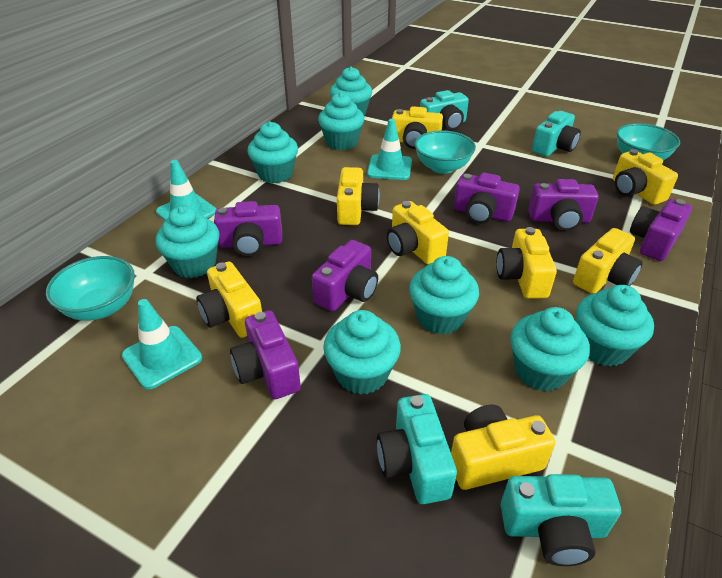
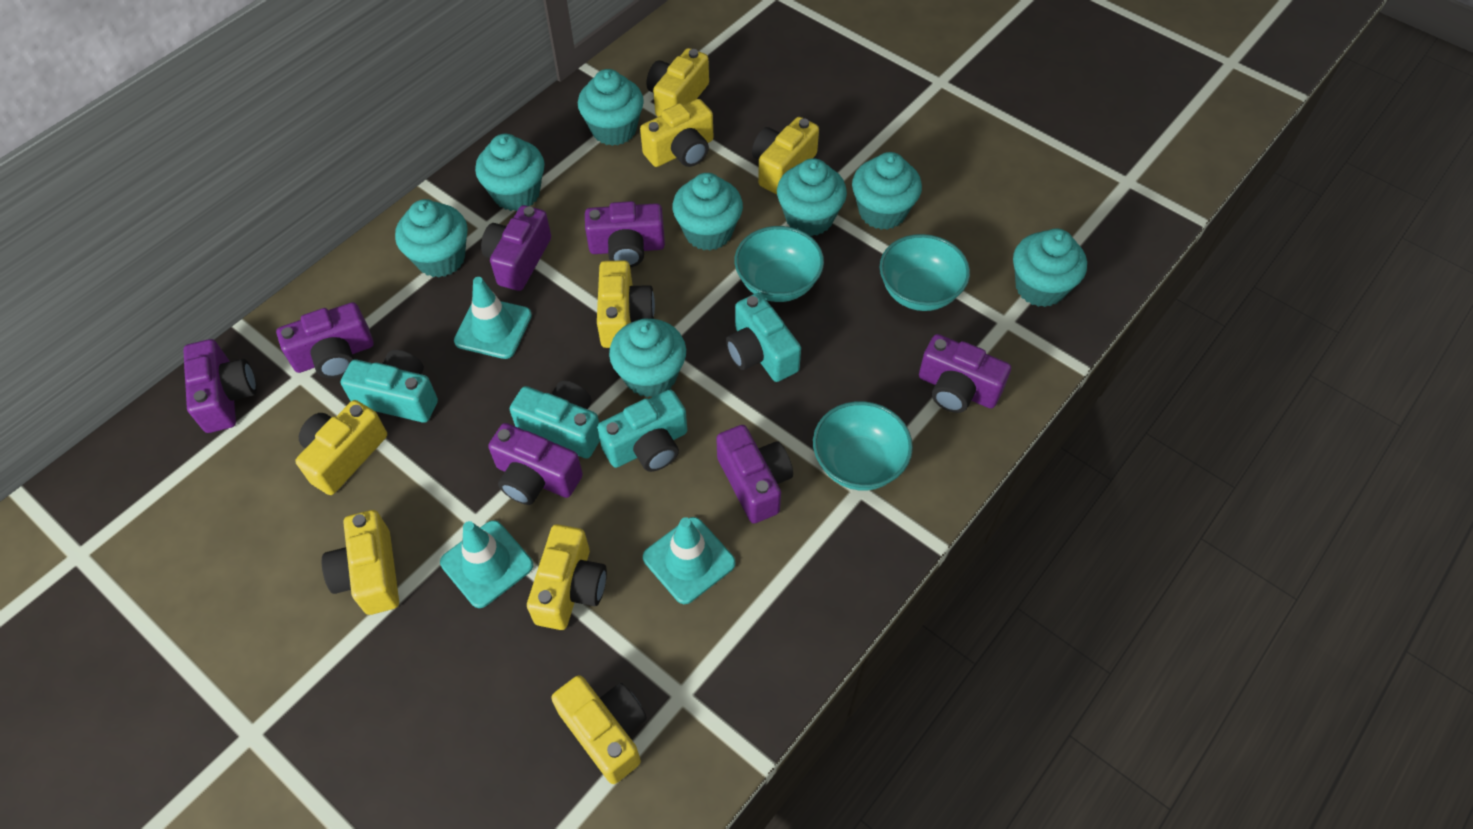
purple camera: [214,201,282,256] [230,310,301,399] [312,240,378,311] [454,173,520,224] [528,179,599,231] [630,199,692,261] = 6 -> [183,339,257,433] [276,302,373,378] [481,205,551,291] [488,423,583,505] [585,201,665,267] [716,425,793,524] [919,334,1011,413] = 7

